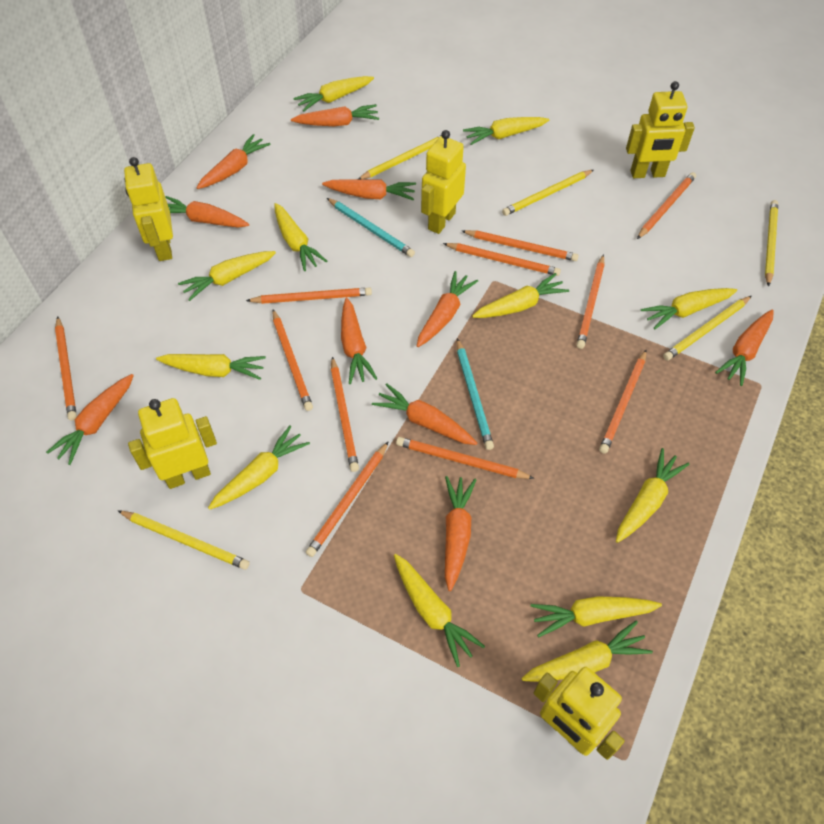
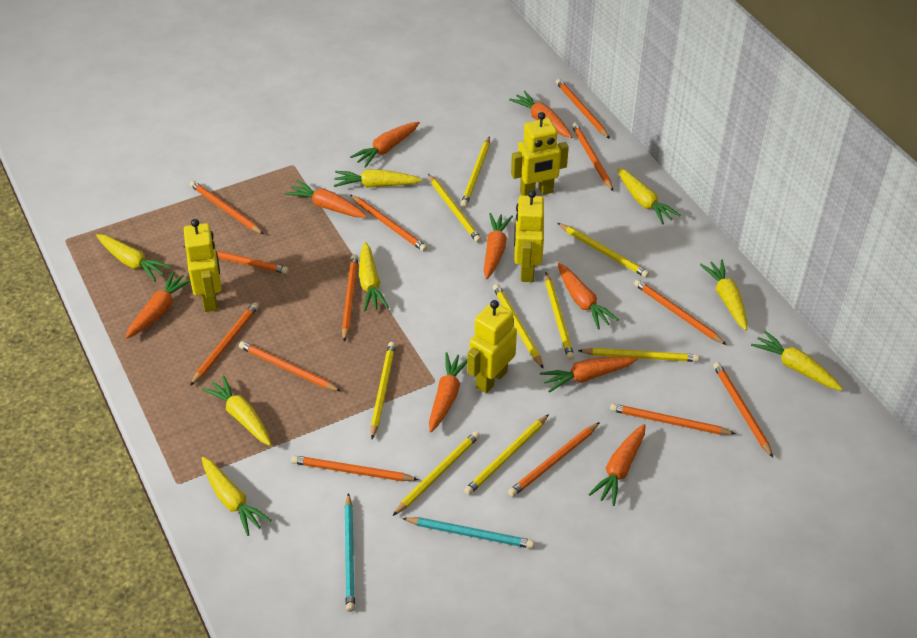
orange carrot: [46,374,134,465] [165,196,249,228] [196,134,271,189] [291,104,379,126] [322,179,416,200] [341,298,378,384] [372,383,477,445] [417,271,478,347] [445,476,476,591] [715,310,774,386] = 10 -> [125,271,191,339] [285,180,367,218] [350,122,420,168] [429,352,467,432] [484,213,513,279] [509,91,572,138] [540,356,637,393] [558,263,619,330] [588,424,645,506] = 9
orange pencil: [55,316,77,421] [246,287,372,304] [272,309,313,411] [306,441,389,557] [331,357,359,472] [396,437,535,479] [443,243,561,276] [462,230,579,261] [577,254,605,349] [599,350,646,454] [637,172,696,239] = 11 -> [183,246,289,274] [189,180,264,234] [190,302,259,386] [239,341,341,392] [291,455,419,481] [342,254,358,342] [350,195,427,252] [508,422,600,497] [556,79,610,139] [572,123,613,191] [610,404,736,435] [634,279,727,345] [713,362,773,458] = 13
yellow carrot: [156,354,266,380] [178,251,276,301] [208,426,310,510] [274,203,328,271] [293,76,374,111] [394,554,485,667] [463,117,549,145] [472,273,569,318] [521,621,653,682] [531,596,662,638] [616,448,689,543] [641,288,737,330] = 12 -> [96,234,172,281] [201,457,272,536] [202,375,271,446] [334,169,422,188] [359,242,389,311] [617,168,681,225] [700,259,747,330] [751,331,843,391] = 8
yellow pencil: [118,510,250,570] [358,135,441,180] [502,170,594,216] [663,296,752,361] [765,200,778,287] = 5 -> [371,342,396,439] [393,431,480,516] [428,174,482,243] [461,136,490,207] [464,414,549,495] [493,284,544,369] [545,273,574,360] [557,223,649,278] [578,348,699,362] = 9
yellow robot: [124,157,173,261] [128,398,217,489] [421,130,466,234] [533,667,625,760] [626,81,695,178] = 5 -> [184,219,222,312] [467,300,517,393] [511,112,569,196] [514,190,544,282] = 4

